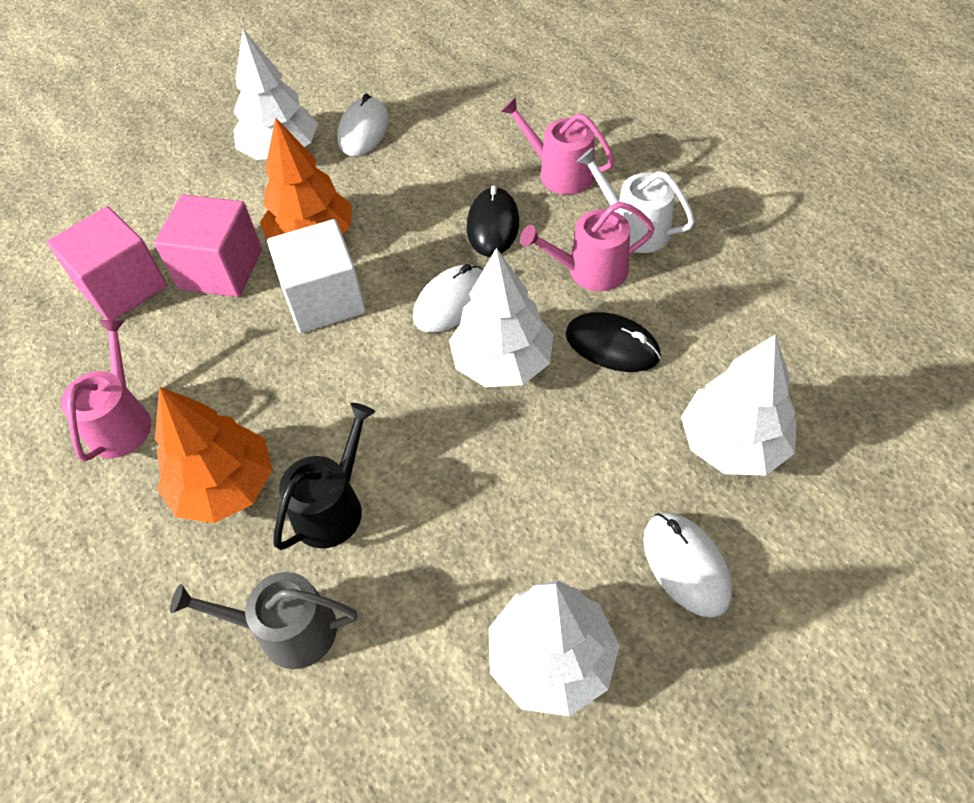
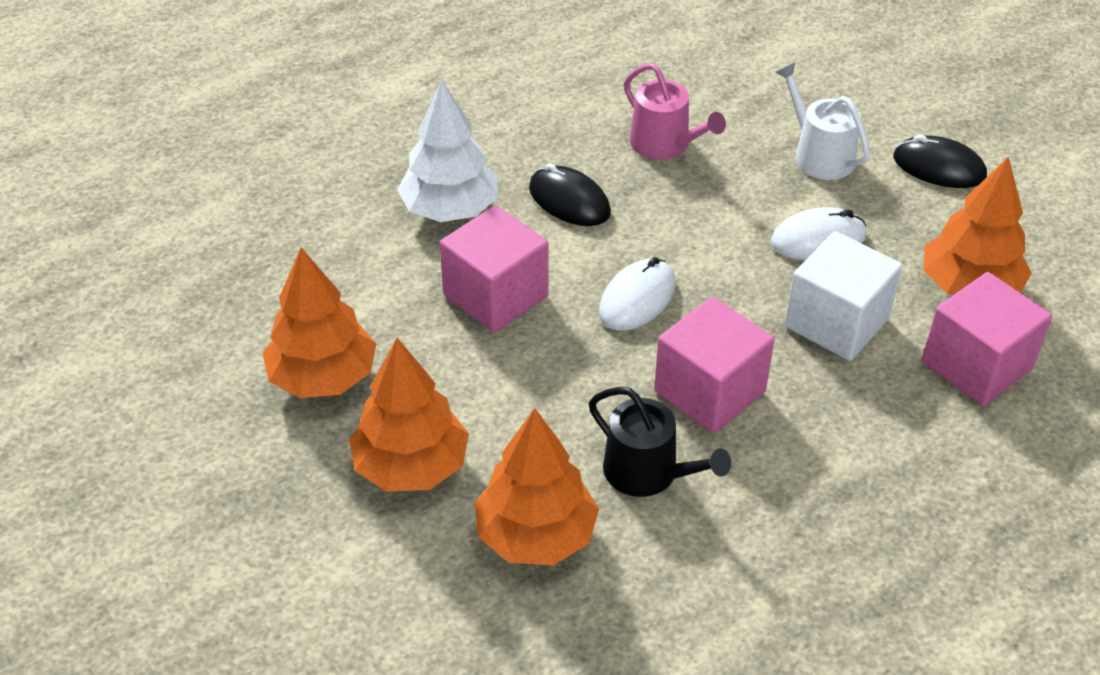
grey watering can: [170,572,357,669] = 1 -> none = 0
orange tree: [155,387,273,523] [260,117,352,239] = 2 -> [263,248,376,398] [349,338,469,492] [475,408,599,565] [923,156,1032,295] = 4
pink cube: [47,206,167,320] [154,195,262,297] = 2 -> [440,205,549,333] [654,297,774,434] [922,272,1052,406] = 3
pink watering can: [61,320,151,461] [501,97,615,195] [520,202,655,291] = 3 -> [624,63,726,160] = 1
white mouse: [337,94,389,156] [413,264,483,333] [643,512,732,618] = 3 -> [599,257,676,331] [771,207,867,260] = 2
white tree: [233,29,318,160] [449,248,554,387] [489,580,619,716] [681,334,797,476] = 4 -> [397,80,498,222] = 1

